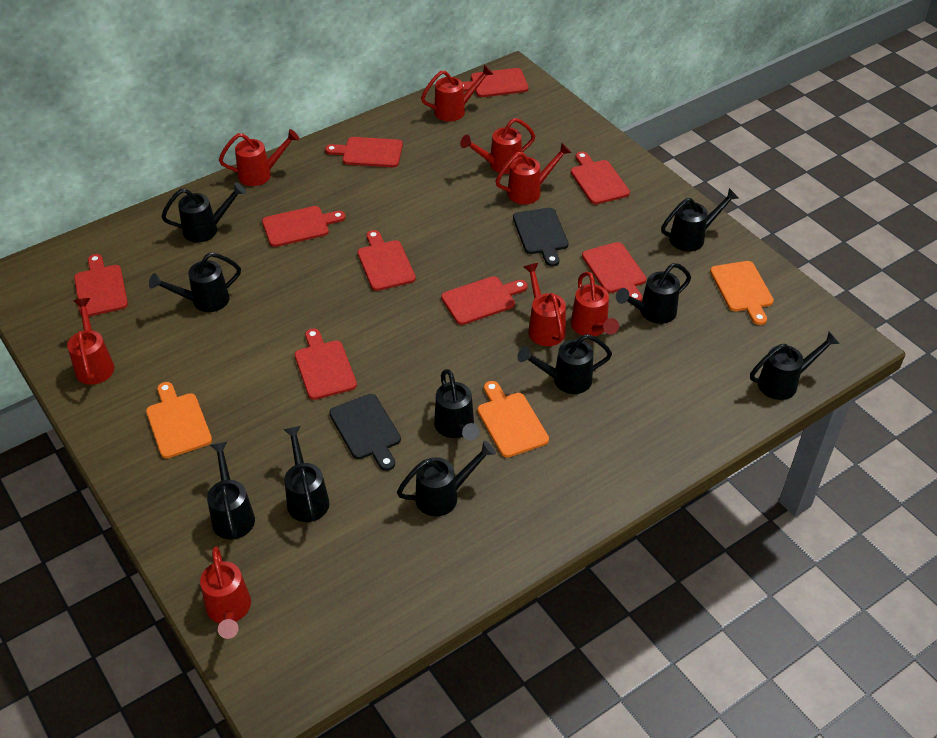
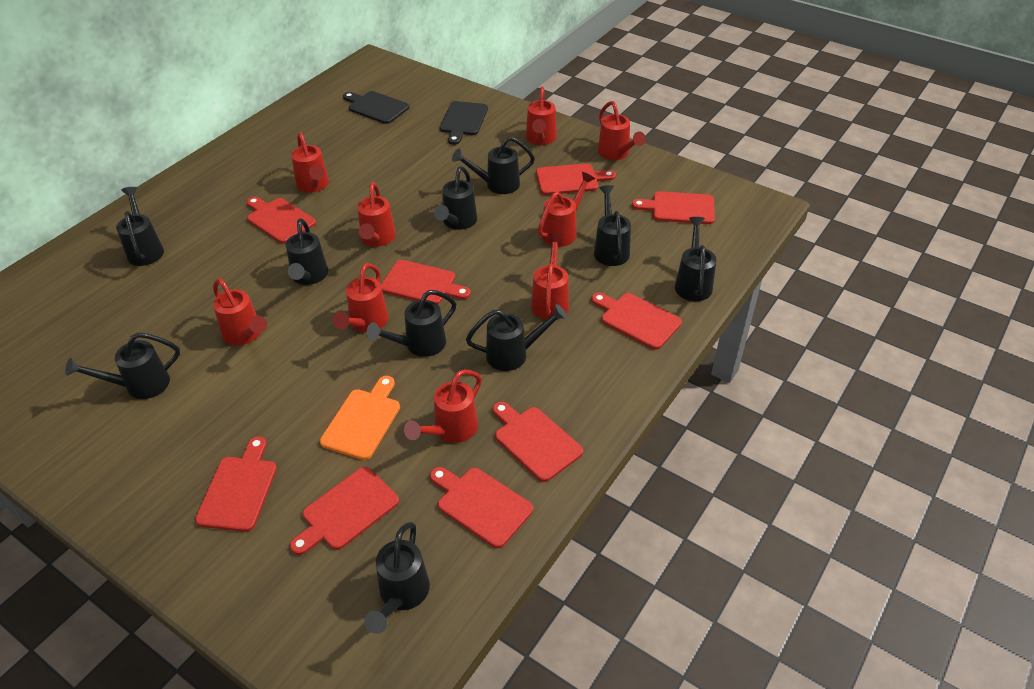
orange cutting board: [146,382,212,459] [478,381,549,458] [710,261,774,325] = 3 -> [320,376,400,460] = 1
red watering can: [67,298,114,385] [200,546,251,639] [219,129,299,186] [421,65,493,121] [460,118,536,174] [495,143,572,204] [524,263,566,346] [571,271,619,336] = 8 -> [213,278,267,345] [291,132,329,193] [333,263,389,332] [357,182,396,247] [404,370,482,443] [526,87,557,145] [531,234,569,320] [538,172,595,247] [598,101,646,160] = 9

